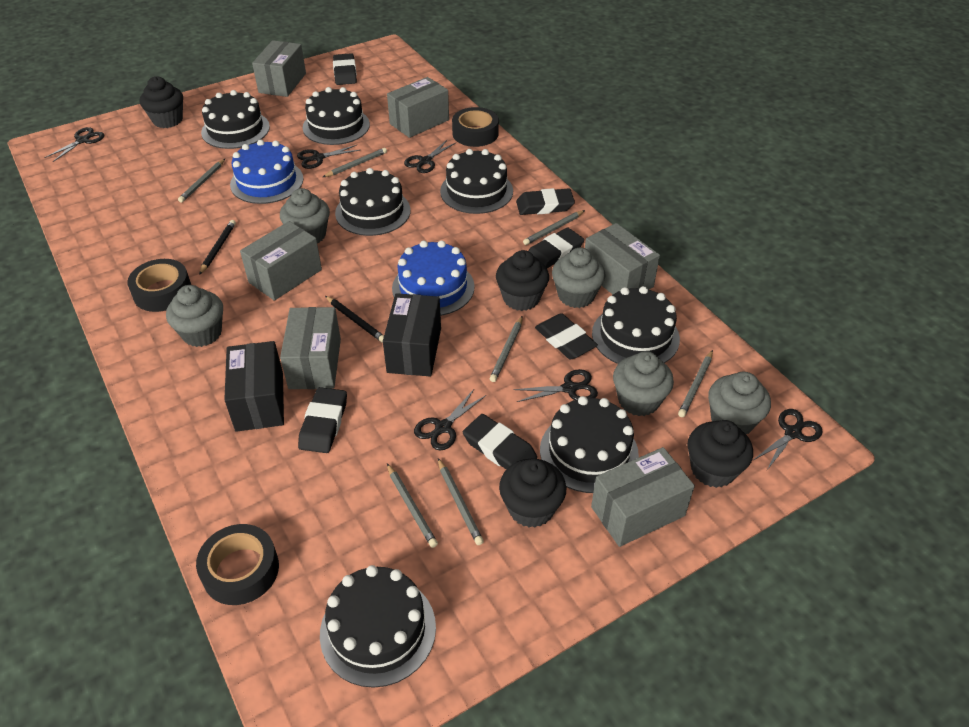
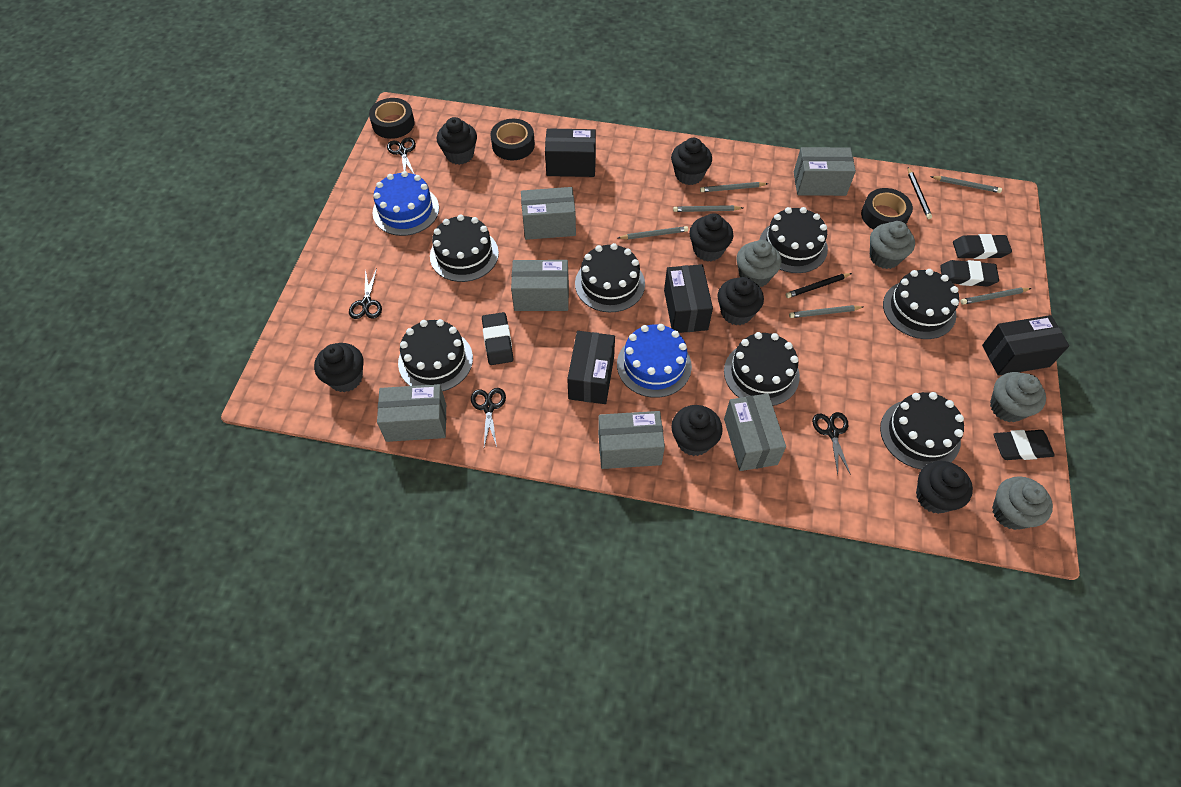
black box: [224,341,284,432] [383,293,441,376] = 2 -> [545,128,596,177] [567,331,615,404] [664,264,713,333] [982,315,1069,376] = 4
black cupcake: [140,76,183,128] [496,250,549,311] [499,458,566,528] [687,420,753,488] = 4 -> [314,343,363,392] [437,117,477,165] [671,138,712,185] [671,405,723,456] [689,213,733,262] [718,277,764,325] [916,461,973,514] = 7
black eraser: [298,387,347,453] [333,53,357,85] [463,414,537,469] [516,188,575,215] [529,228,584,268] [535,313,598,359] = 6 -> [482,312,513,365] [940,260,999,286] [953,234,1012,259] [994,430,1055,460] = 4
black scissors: [44,127,104,162] [297,145,360,169] [404,140,455,173] [414,389,486,451] [513,369,598,402] [753,409,823,470] = 6 -> [349,269,382,319] [387,137,416,174] [471,388,506,447] [812,412,851,475] = 4
grey cupcake: [166,285,223,347] [280,188,330,243] [552,248,606,308] [613,351,674,416] [708,372,771,434] = 5 -> [736,240,782,287] [870,221,915,269] [990,372,1046,422] [992,476,1053,530] = 4
grey pencil: [178,159,225,203] [323,148,387,177] [387,463,438,548] [438,458,484,545] [490,316,523,382] [523,210,585,245] [678,350,713,417] = 7 -> [618,226,688,239] [673,205,743,212] [700,182,768,192] [789,305,863,318] [930,176,1002,193] [961,288,1031,305] = 6

